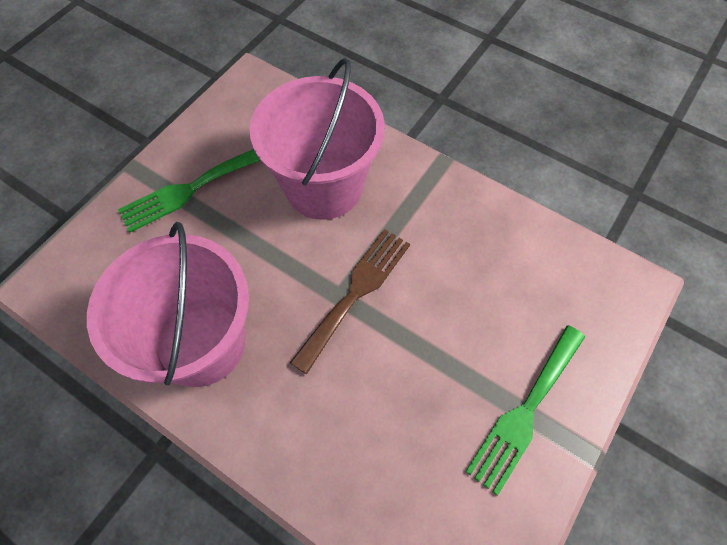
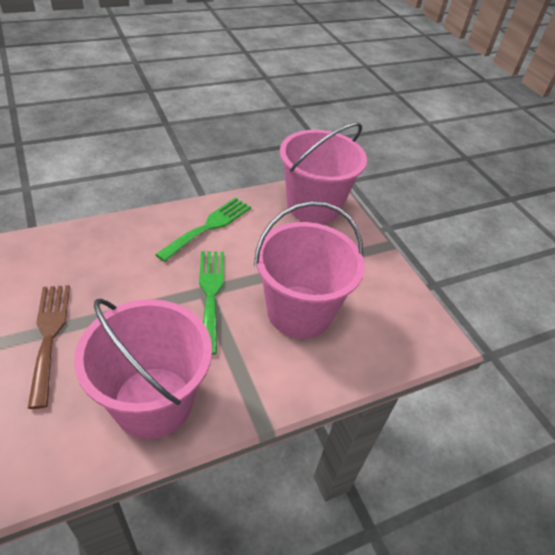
pink bucket: [87,222,249,387] [250,58,385,220] = 2 -> [74,298,212,439] [254,201,365,339] [280,122,367,224] = 3

